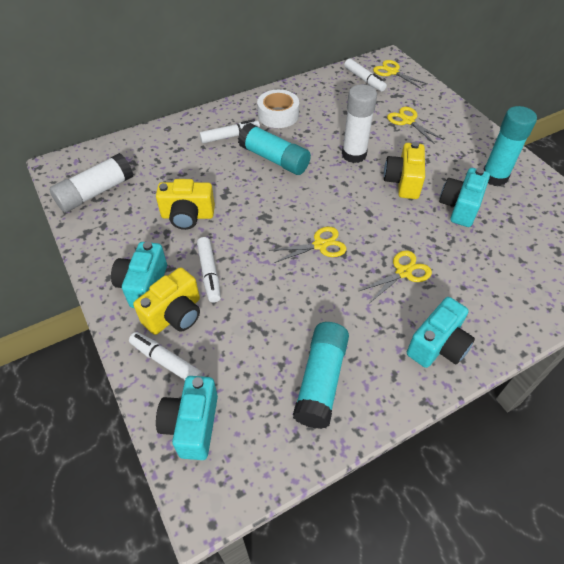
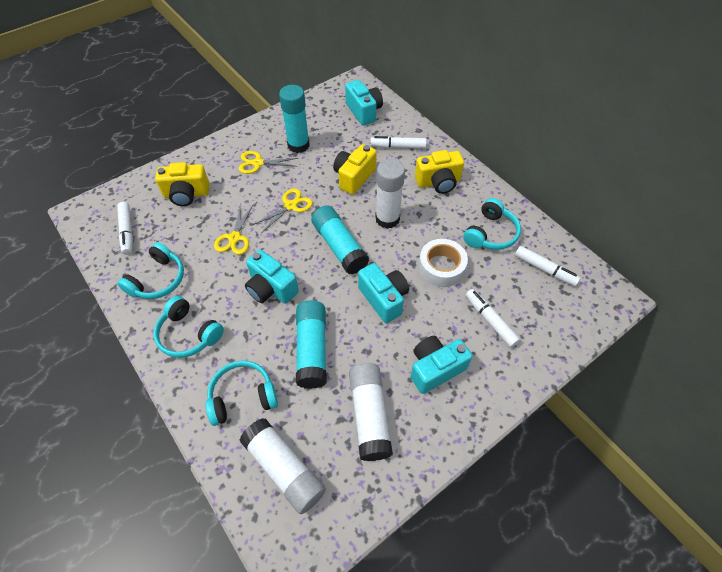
turquoise headphones: none = 0 -> [117,242,184,299] [153,296,224,358] [206,360,278,426] [463,198,521,250] = 4
white glue stick: [49,153,133,212] [342,84,377,163] = 2 -> [240,418,326,514] [349,363,393,461] [375,159,405,229] = 3
yellow scissors: [269,227,347,263] [359,250,432,303] [373,60,427,88] [387,107,444,144] = 4 -> [214,204,253,255] [239,151,298,174] [253,188,313,232] = 3

